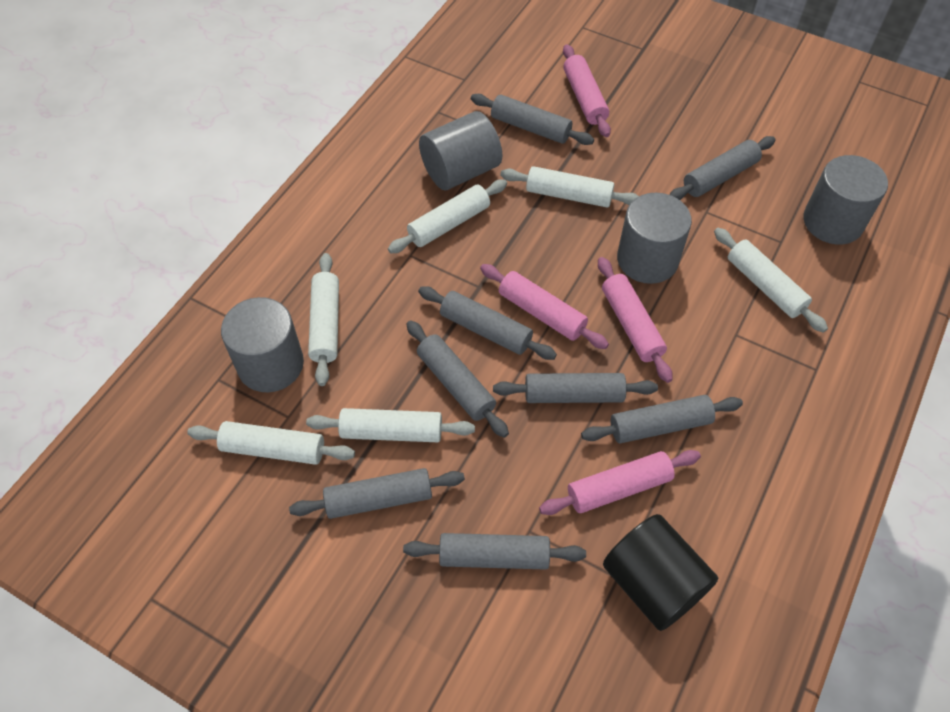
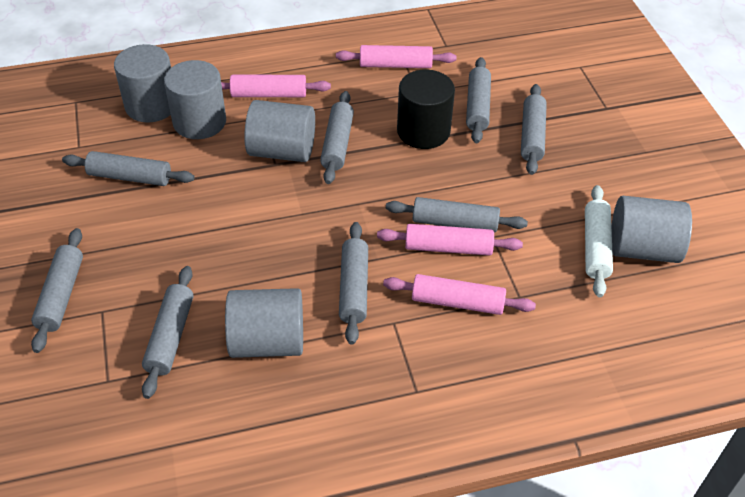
grey cylinder: [221,297,304,392] [419,111,502,190] [617,193,692,284] [803,155,888,245] = 4 -> [114,44,171,123] [164,60,226,139] [225,288,303,358] [244,100,315,162] [612,196,692,263] = 5
white rolling pin: [187,421,355,465] [306,408,475,442] [308,253,339,386] [388,180,507,253] [500,166,639,207] [714,228,828,333] = 6 -> [585,185,613,297] = 1

